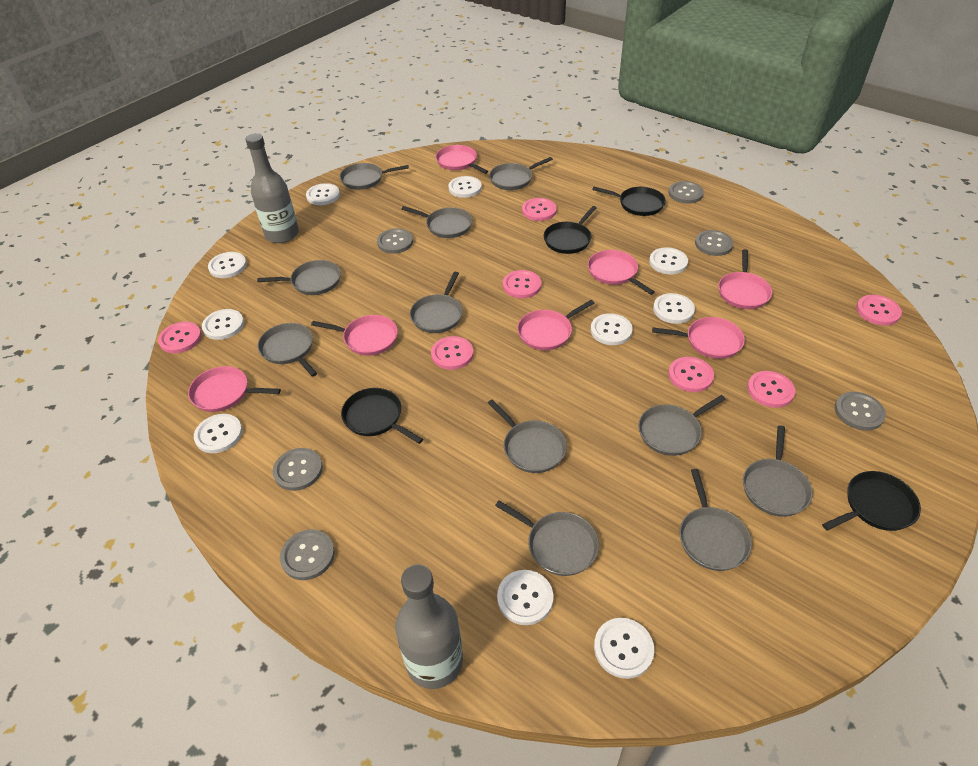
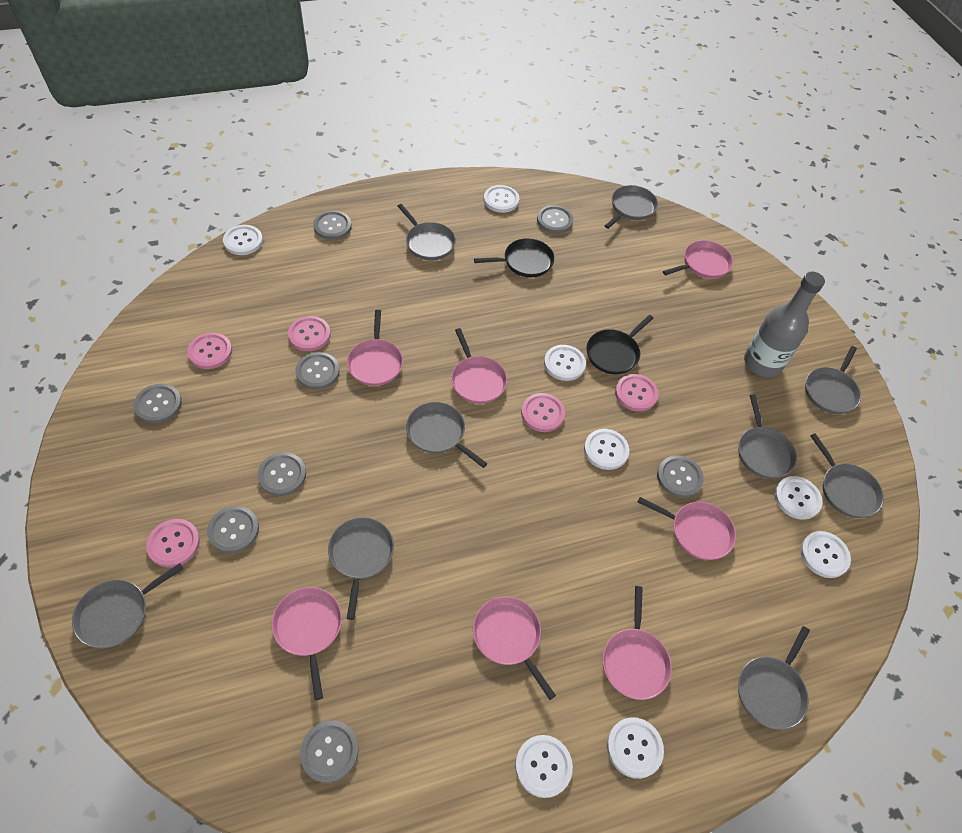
black pan: [341,388,423,444] [544,206,597,254] [592,187,666,216] [822,471,921,531] = 4 -> [474,238,554,277] [586,315,653,375] = 2
grey bottle: [245,133,299,243] [395,564,463,689] = 2 -> [744,272,825,377] = 1
grey button: [273,448,323,491] [280,530,335,580] [377,228,413,254] [669,181,704,204] [695,230,734,256] [835,392,886,431] = 6 -> [134,384,182,424] [207,506,259,553] [258,452,306,496] [295,352,340,390] [300,720,359,783] [313,210,352,240] [537,205,573,234] [657,455,704,498] = 8
grey pan: [257,260,341,295] [258,323,317,377] [340,163,409,190] [402,206,472,238] [410,272,463,333] [488,399,567,473] [489,157,553,190] [495,500,599,576] [638,395,726,456] [679,469,752,571] [743,425,813,517] = 11 -> [72,563,183,649] [328,517,394,620] [398,204,456,261] [406,402,488,468] [605,185,658,229] [738,395,797,479] [738,626,810,730] [805,346,861,414] [810,433,884,518] = 9
pink button: [158,322,202,353] [431,336,473,370] [503,270,541,298] [522,198,557,221] [668,357,714,392] [747,371,795,408] [856,295,902,326] = 7 -> [146,519,200,568] [187,332,232,369] [288,316,331,351] [521,393,565,432] [615,374,658,412] = 5
white button: [194,414,242,453] [202,309,244,340] [208,252,247,278] [306,183,340,205] [449,176,482,198] [497,570,553,625] [591,313,633,345] [594,618,654,679] [649,247,688,274] [653,293,695,324] = 10 -> [223,225,263,255] [484,185,519,213] [515,735,573,798] [544,345,586,381] [584,429,629,470] [607,717,664,779] [775,476,823,520] [800,531,851,578] = 8

